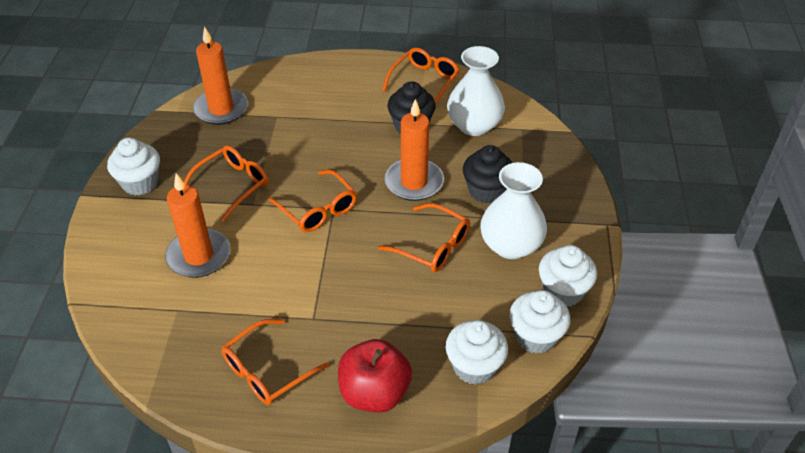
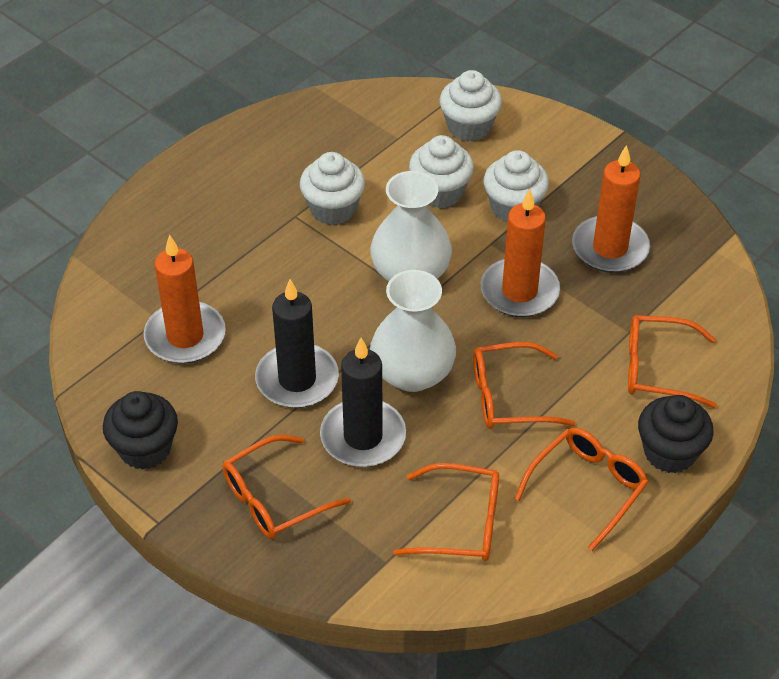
black candle: none = 0 -> [255,279,339,408] [320,338,406,467] = 2
red apple: [338,339,412,413] = 1 -> none = 0

